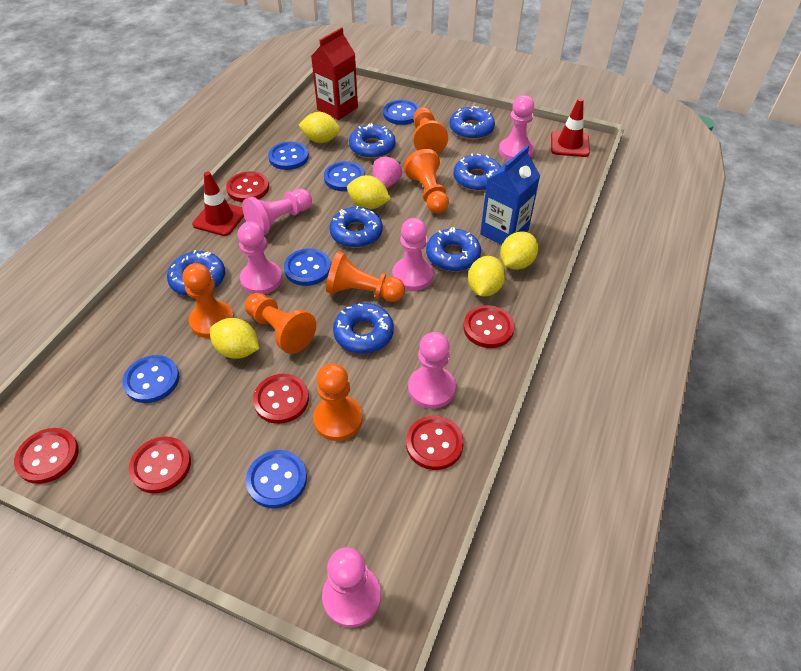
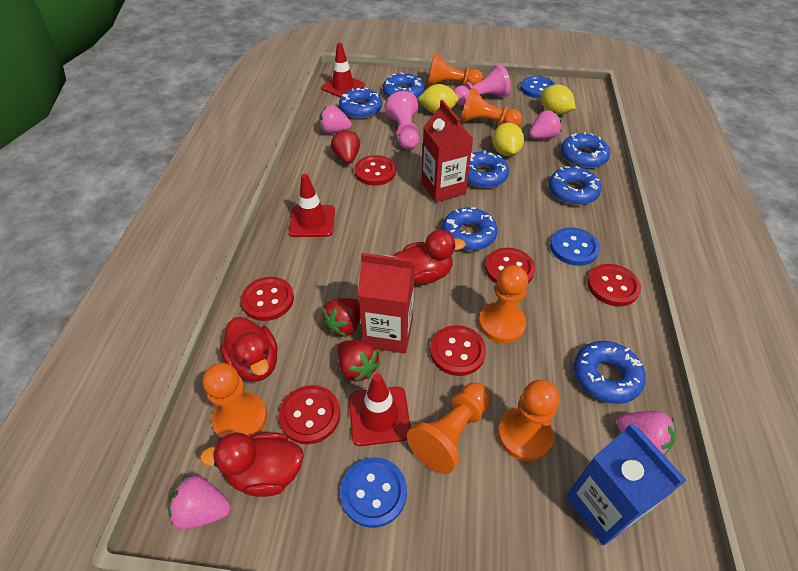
blue button: [122,355,179,403] [246,450,307,508] [268,141,309,170] [284,248,331,286] [324,161,365,191] [383,100,420,125] = 6 -> [340,457,407,528] [520,76,556,99] [550,227,600,266] = 3
pink pawn: [238,221,282,294] [242,189,312,235] [322,547,381,628] [392,218,434,291] [408,332,456,409] [499,95,534,160] = 6 -> [385,91,419,150] [454,64,511,105] = 2
pink strawberry: [373,156,402,188] = 1 -> [168,475,231,530] [319,105,352,134] [529,110,562,139] [617,411,675,456] = 4
red carton: [311,27,358,120] = 1 -> [358,253,415,354] [421,100,473,202] = 2
red duck: none = 0 -> [200,432,304,497] [220,317,278,382] [393,230,465,285] = 3
red strawberry: none = 0 -> [321,298,360,337] [331,129,360,164] [338,340,380,382] = 3
red traffic cone: [192,172,244,236] [551,98,590,157] = 2 -> [289,174,335,237] [322,42,365,98] [349,373,411,446] = 3
yellow lemon: [210,318,259,359] [299,112,340,143] [347,175,391,209] [468,256,506,297] [500,231,538,270] = 5 -> [418,84,459,113] [493,123,524,156] [540,85,576,115] = 3

